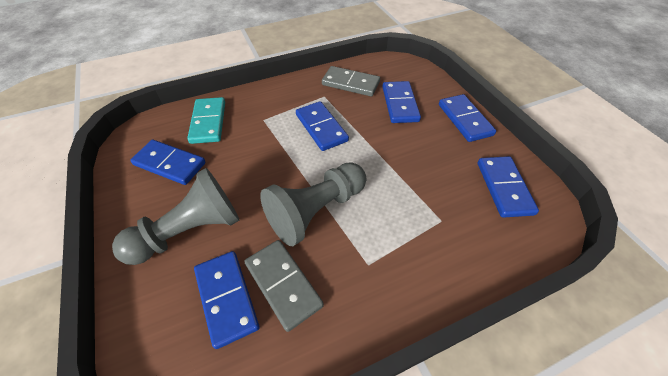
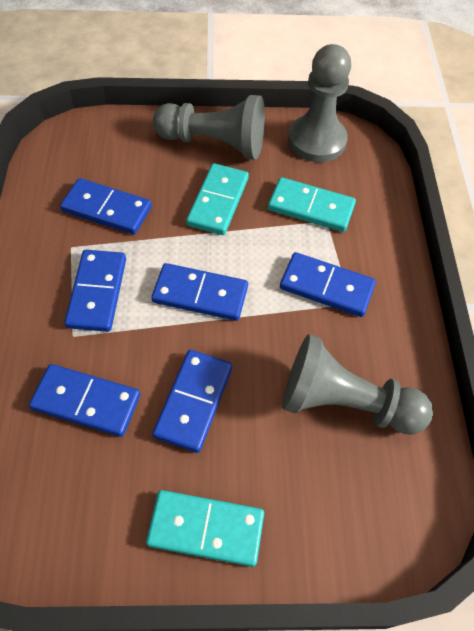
grey domino: [244,240,324,332] [322,66,380,96] = 2 -> none = 0
grey pawn: [112,168,239,265] [260,162,366,246] = 2 -> [153,95,265,160] [282,334,433,435] [288,44,351,162] = 3
turquoise domino: [187,97,225,144] = 1 -> [146,490,264,567] [186,163,249,235] [268,177,356,232] = 3

